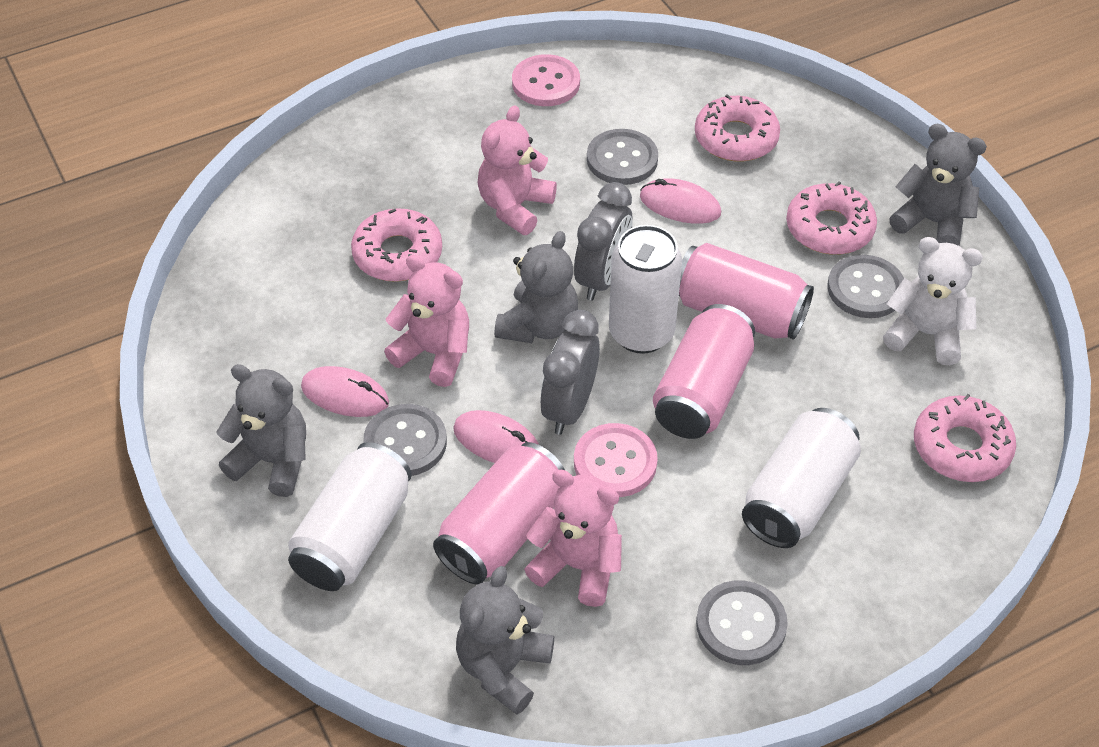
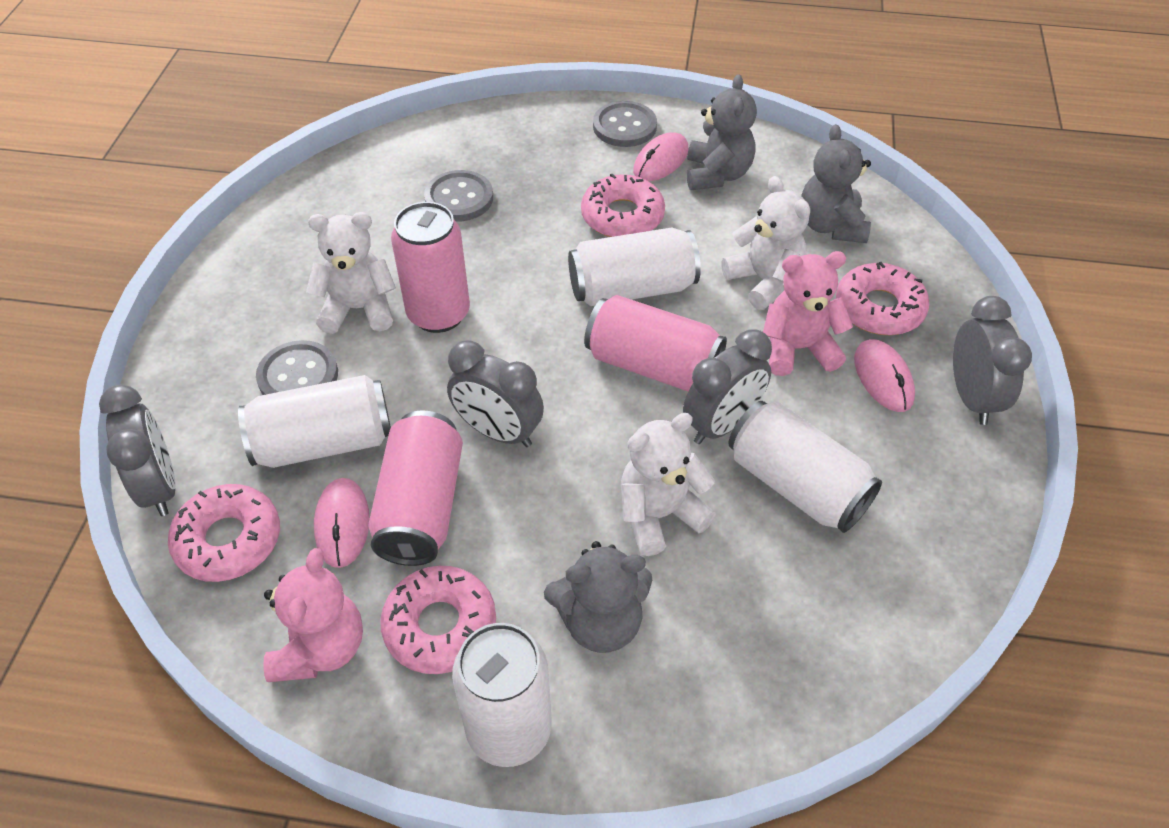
grey button: [364,404,447,476] [587,129,658,185] [696,580,788,665] [827,255,904,318] = 4 -> [256,340,338,395] [424,170,493,222] [593,101,657,147] = 3
grey clock: [540,310,600,435] [574,182,633,301] = 2 -> [99,385,176,516] [447,340,544,447] [683,330,772,444] [953,296,1032,425] = 4
grey teddy bear: [216,364,306,497] [456,566,554,715] [494,231,578,343] [889,124,987,246] = 4 -> [544,541,652,653] [687,74,757,190] [801,124,871,243] = 3
pink button: [512,54,580,106] [574,423,658,497] = 2 -> none = 0
pink teddy bear: [384,255,469,387] [477,105,557,235] [524,470,622,607] = 3 -> [263,548,363,682] [763,251,853,376] = 2
white can: [288,442,412,591] [609,225,682,354] [742,408,861,548] = 3 -> [238,375,391,468] [452,623,552,767] [568,228,701,306] [728,401,882,533] = 4
white teddy bear: [883,237,983,365] = 1 -> [306,212,396,334] [621,413,716,556] [721,176,810,310] = 3

